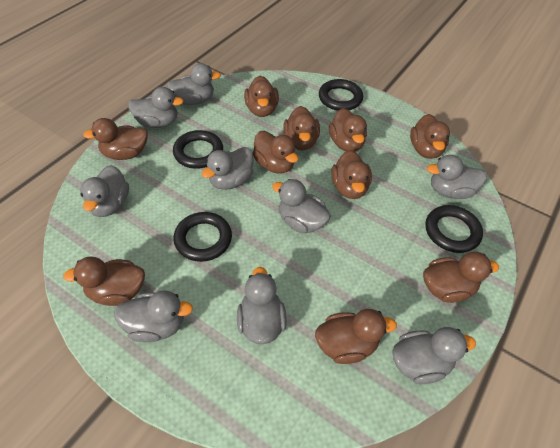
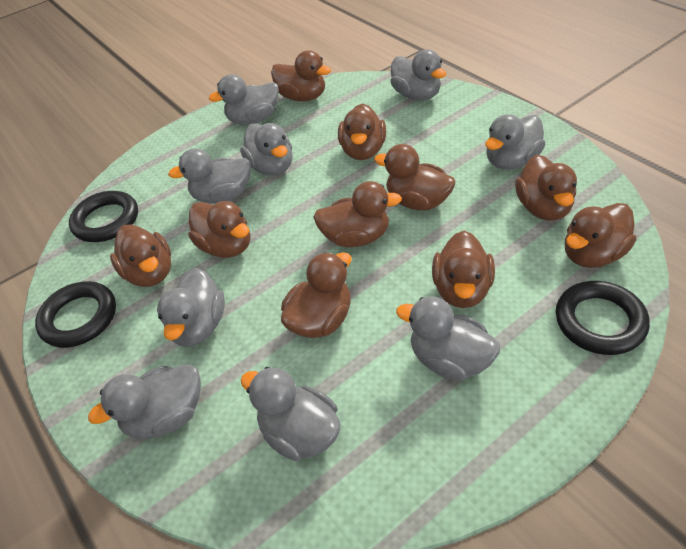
black ring: [173,130,223,169] [173,212,232,262] [319,79,363,111] [425,205,483,253] = 4 -> [35,281,116,348] [69,191,138,242] [556,281,650,355] = 3

